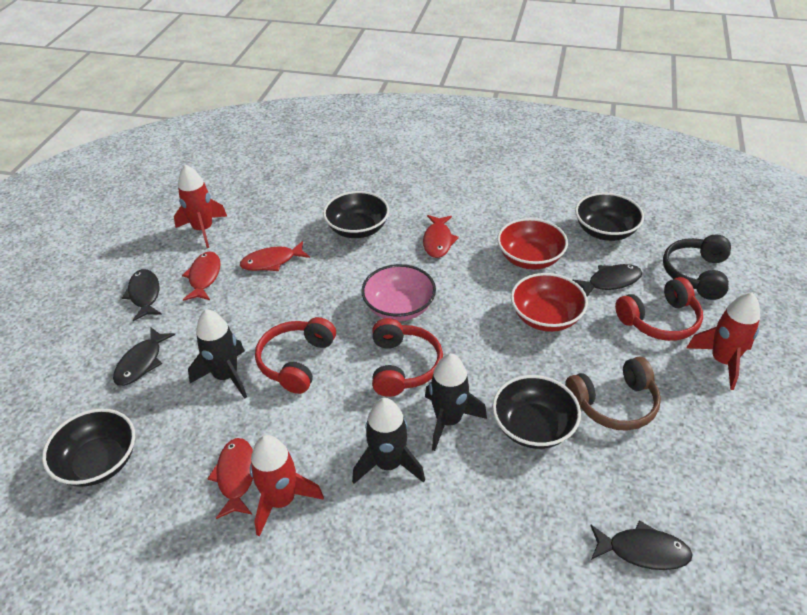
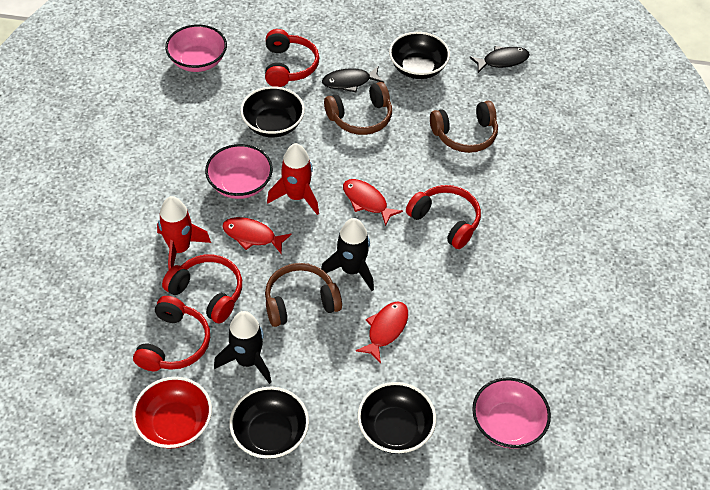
black fish: [113,328,175,386] [122,269,162,321] [573,264,642,297] [590,520,693,570] = 4 -> [322,66,384,93] [469,46,530,73] = 2
black headphones: [663,235,731,300] = 1 -> none = 0
black rocket: [188,309,247,399] [352,398,425,484] [425,353,487,451] = 3 -> [214,311,271,384] [321,218,374,291] = 2
brown headphones: [565,357,661,431] = 1 -> [265,263,342,327] [324,82,392,135] [430,101,498,153] = 3
pink bowl: [361,264,436,321] = 1 -> [165,25,227,72] [205,144,273,199] [472,378,551,449] = 3
red bowl: [497,218,568,270] [511,273,588,332] = 2 -> [132,377,212,449] = 1
red fish: [182,251,221,301] [207,438,253,519] [240,241,310,271] [423,215,459,258] = 4 -> [222,217,292,254] [343,179,403,226] [356,301,408,364] = 3
red headphones: [255,317,336,394] [372,318,443,397] [615,277,703,341] = 3 -> [133,296,210,371] [162,254,242,323] [265,29,319,87] [406,185,481,249] = 4
red rocket: [174,164,227,248] [250,435,324,537] [687,292,760,390] = 3 -> [157,196,211,269] [267,143,319,215] = 2

